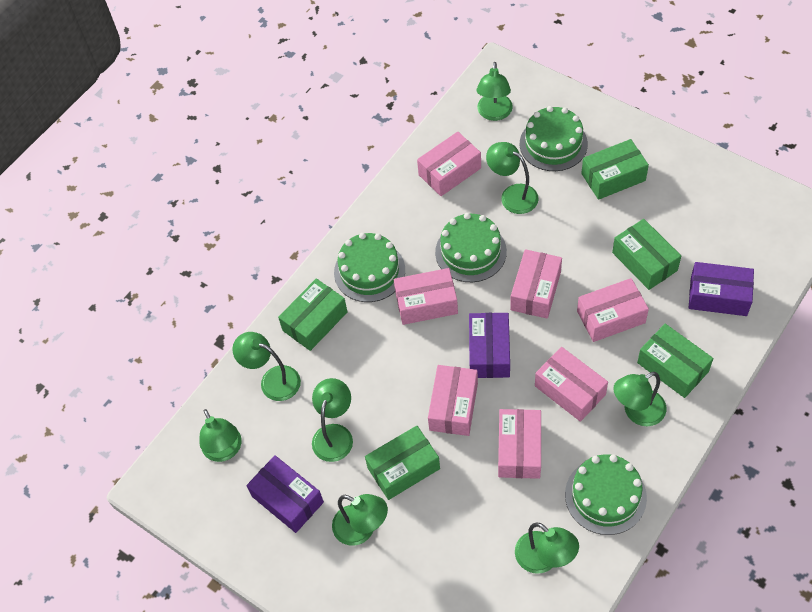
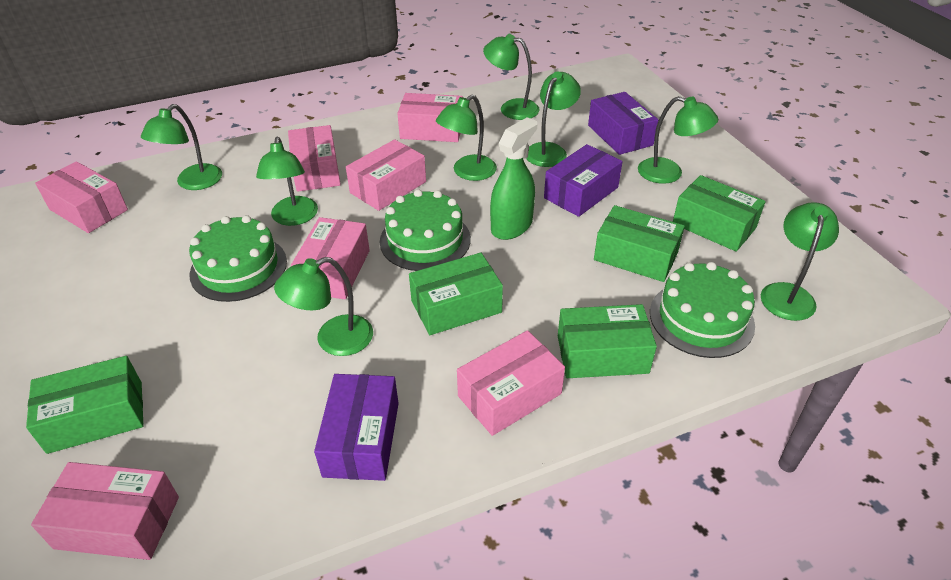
green cake: [334,233,405,302] [435,213,507,282] [520,106,588,171] [565,454,647,535] = 4 -> [189,215,287,302] [380,189,471,271] [650,262,755,358] = 3
green spray bottle: none = 0 -> [490,117,537,240] = 1

